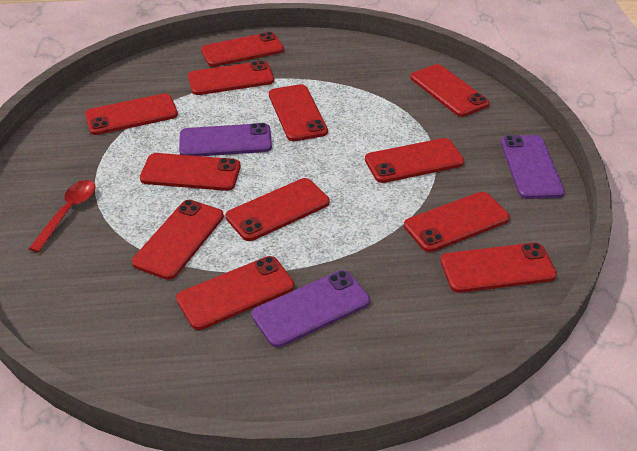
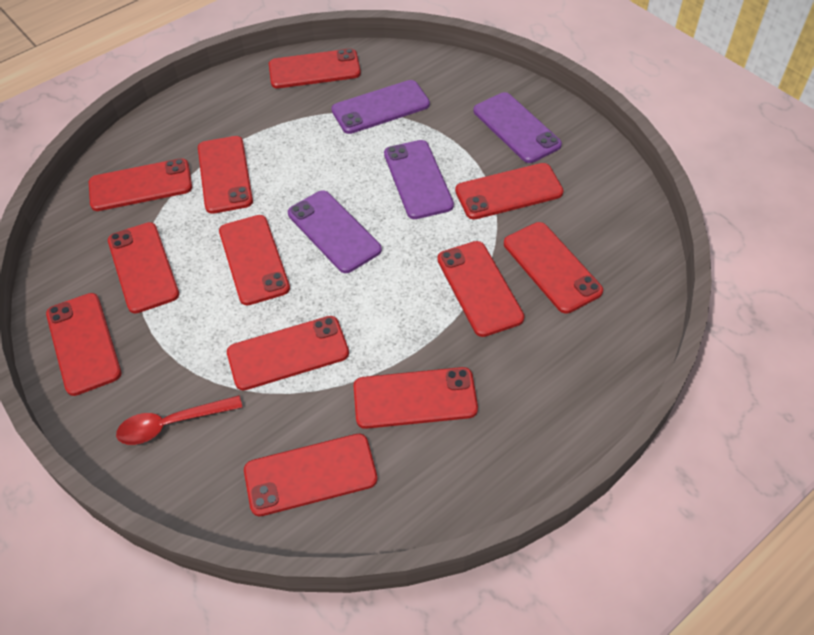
purple phone: [179,123,272,156] [252,270,370,348] [500,135,565,199] = 3 -> [288,190,382,273] [331,80,430,134] [384,140,454,219] [474,92,562,163] = 4

